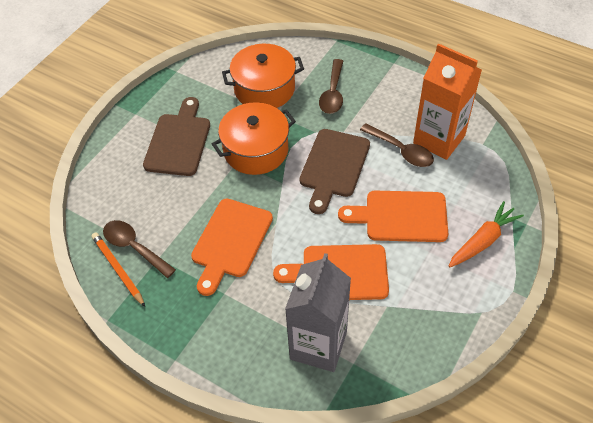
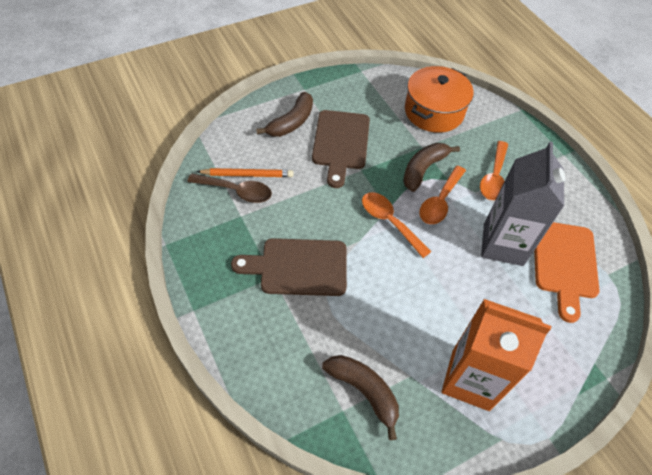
brown banana: none = 0 -> [256,92,313,137] [322,355,399,440] [403,143,460,192] = 3
brown spoon: [103,220,176,278] [319,59,343,114] [360,123,434,167] = 3 -> [187,173,272,203] = 1
orange carrot: [449,201,524,267] = 1 -> none = 0
orange cutting board: [191,198,273,296] [273,244,389,300] [338,191,448,242] = 3 -> [534,222,600,323] = 1
orange pot: [212,102,296,175] [222,44,304,108] = 2 -> [405,66,474,133] = 1
orange spoon: none = 0 -> [362,192,432,258] [419,166,466,224] [480,141,508,200] = 3

